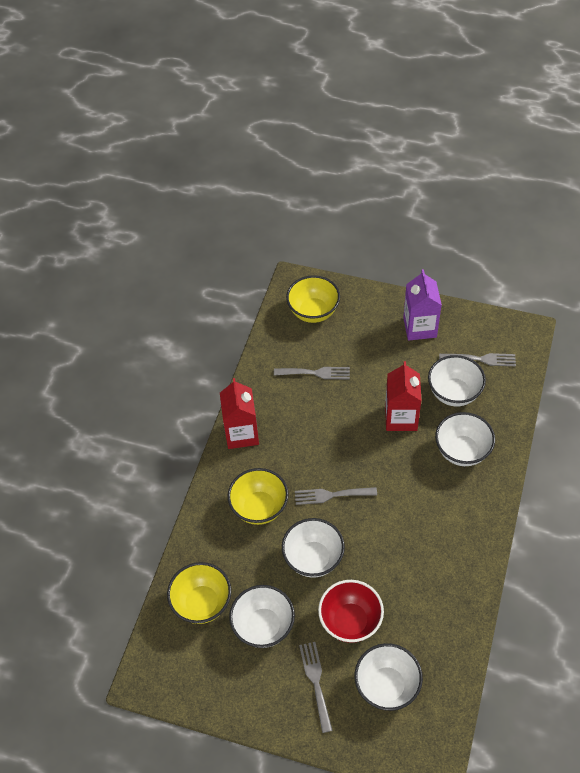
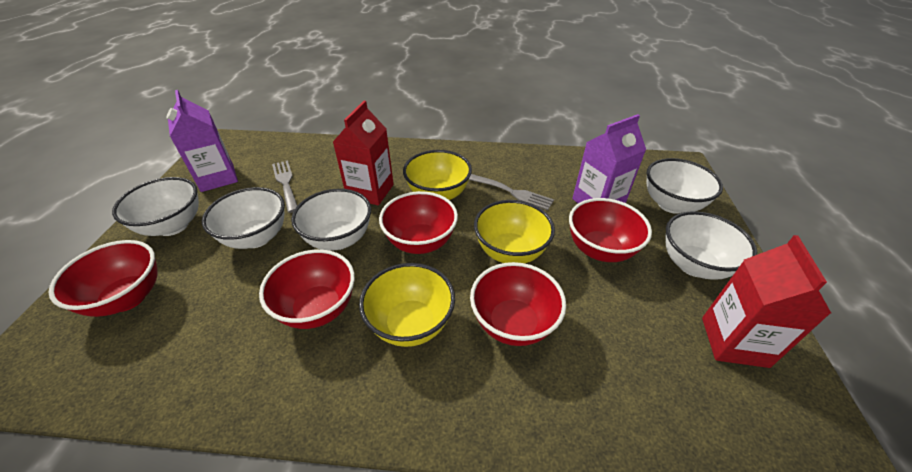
grey fork: [274,367,350,379] [295,487,377,505] [299,642,333,733] [439,353,516,366] = 4 -> [272,160,297,213] [469,174,554,210] = 2
purple carton: [403,269,442,340] = 1 -> [166,90,238,192] [572,114,646,203] = 2
red bowl: [318,580,384,643] = 1 -> [48,240,158,317] [259,250,355,329] [379,191,458,254] [470,262,566,346] [569,198,652,262] = 5

